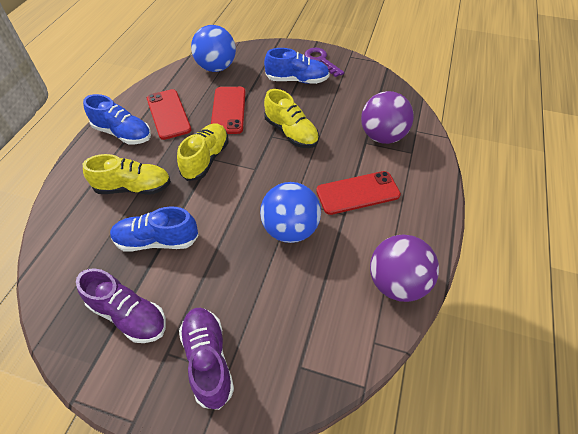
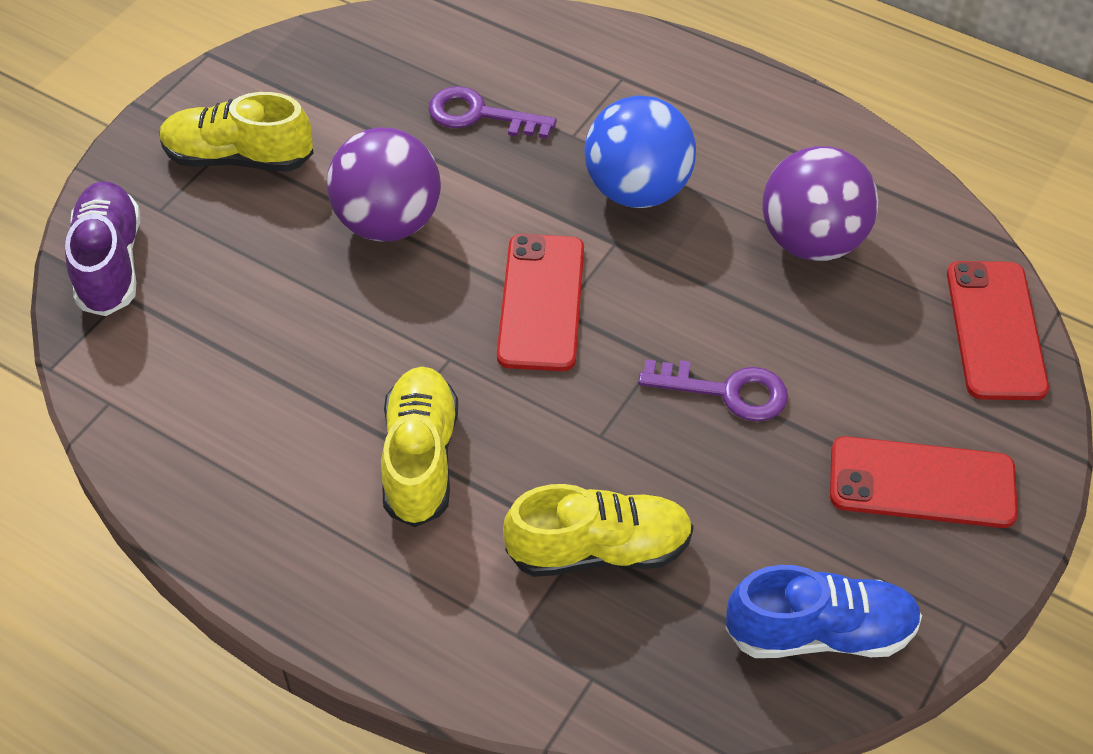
blue ball: [191,25,236,72] [260,182,321,243] = 2 -> [584,95,696,208] = 1
blue shoe: [83,94,151,144] [110,206,199,252] [264,48,330,84] = 3 -> [725,565,922,658] = 1
purple key: [305,48,344,77] = 1 -> [428,86,557,139] [638,359,788,422] = 2
purple shoe: [76,268,166,343] [179,308,234,410] = 2 -> [65,181,140,316] = 1

